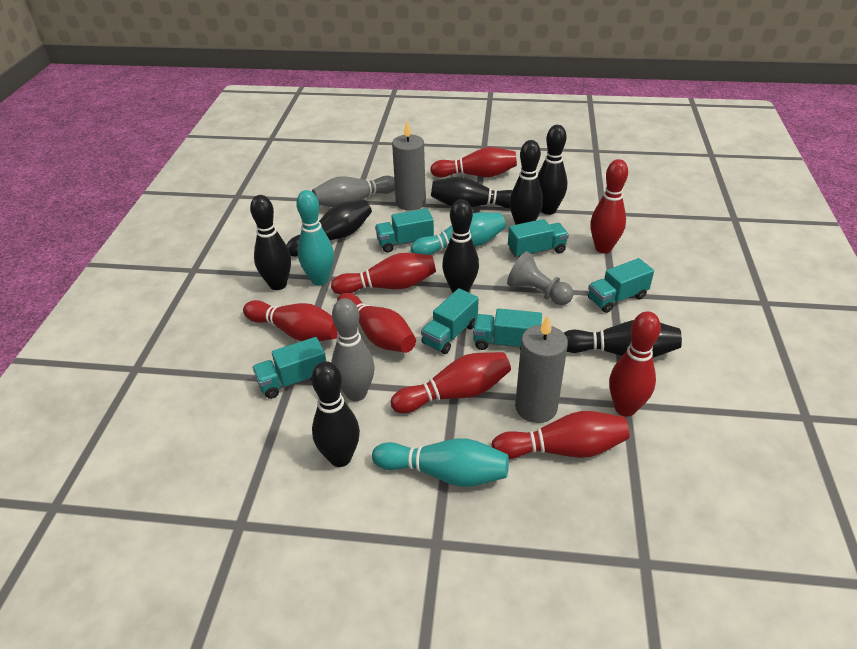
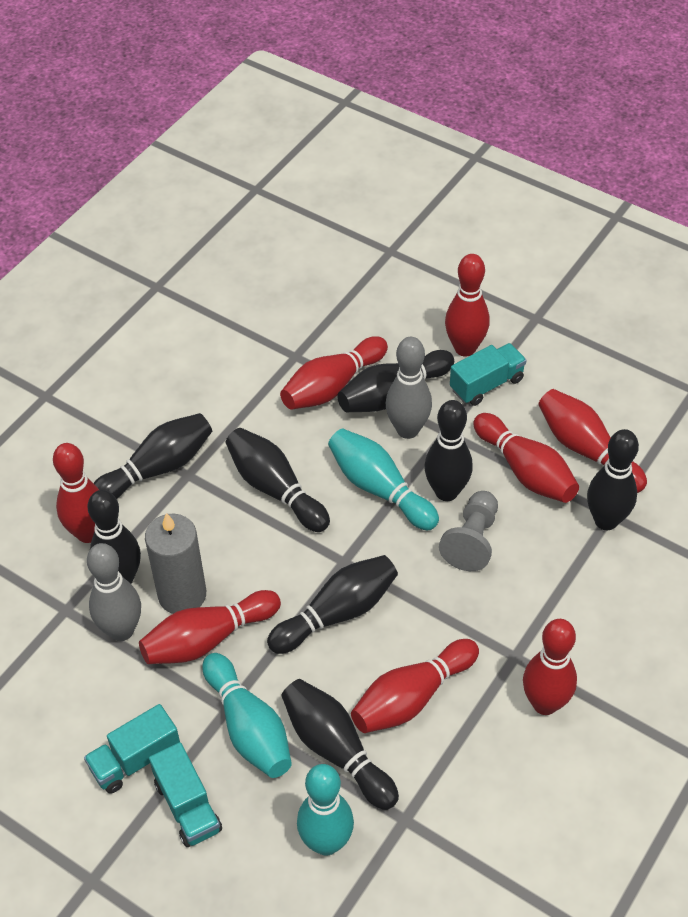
grey candle: [392,121,426,211] [515,315,568,423] = 2 -> [145,513,206,614] = 1
turquoise truck: [253,337,326,399] [375,208,434,252] [421,288,479,354] [473,308,542,350] [508,219,569,258] [588,258,654,313] = 6 -> [84,704,180,794] [149,742,222,847] [450,343,527,406] = 3

